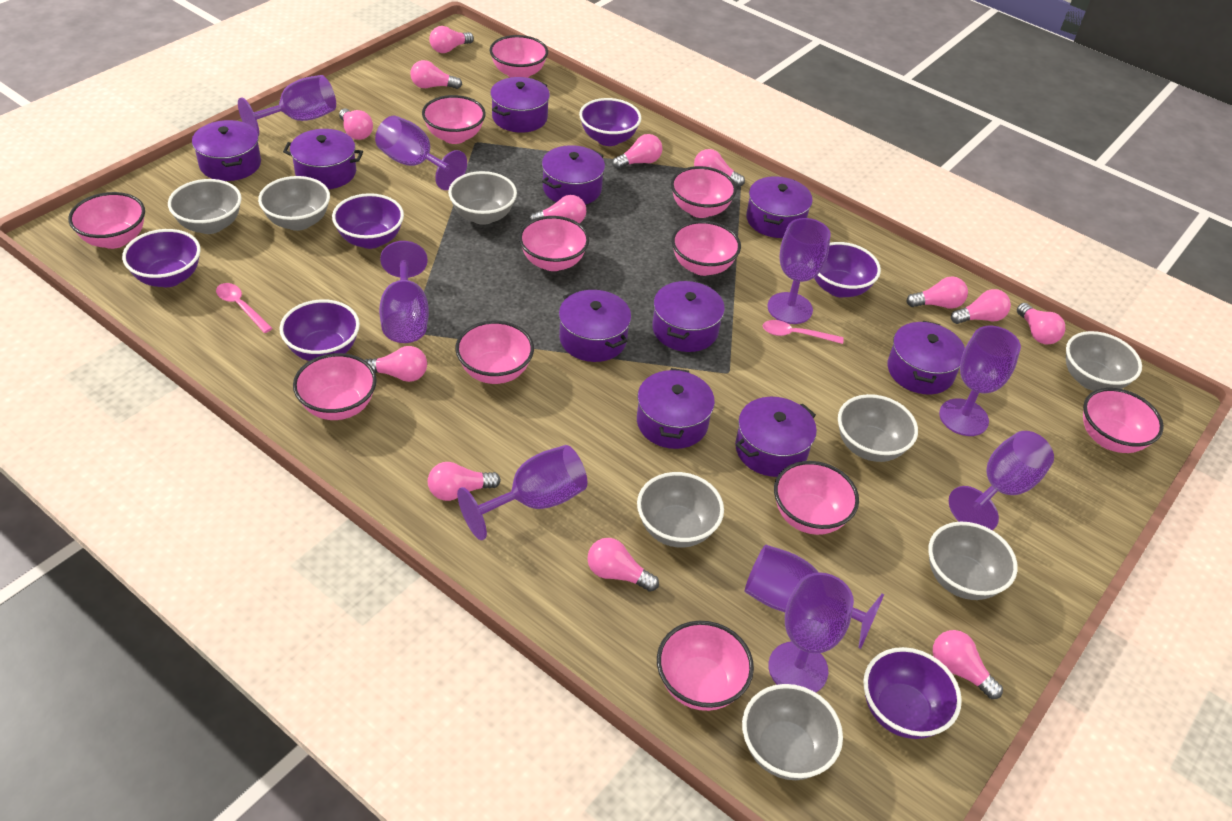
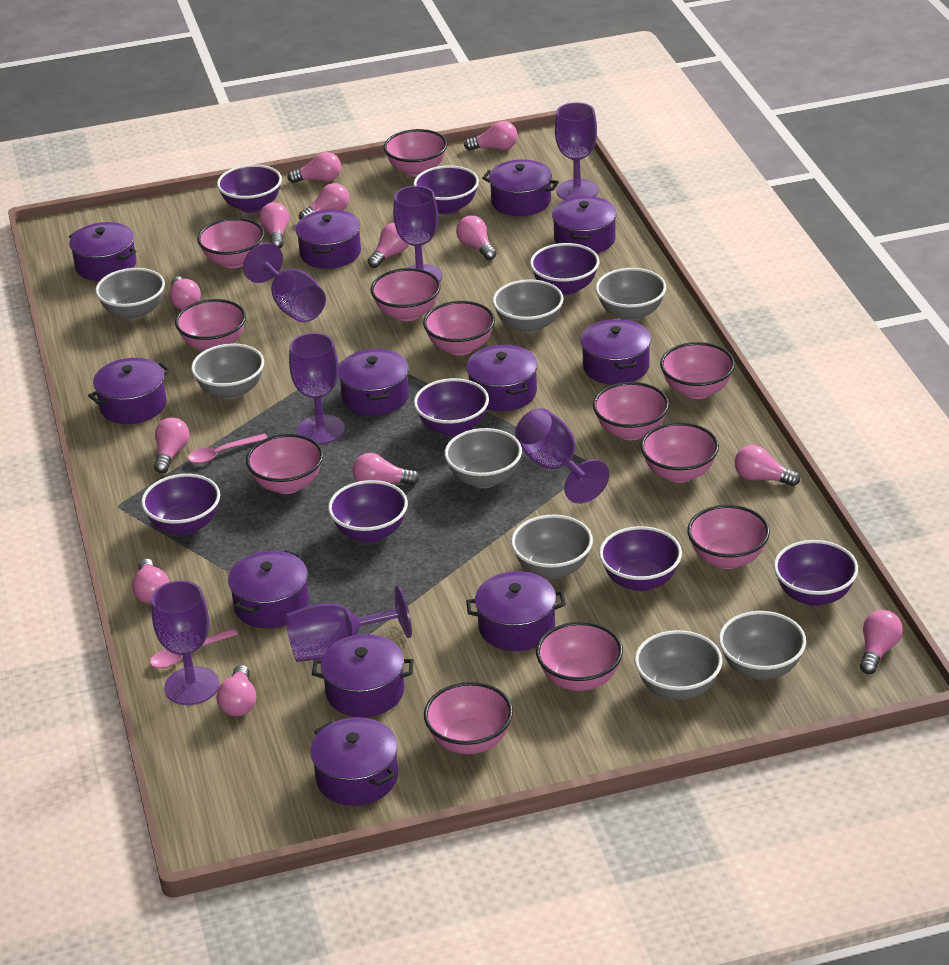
pink bowl: [68,192,145,249] [293,353,377,420] [422,95,486,144] [455,321,534,384] [490,35,548,78] [519,216,589,271] [657,621,754,711] [671,166,737,218] [672,221,741,276] [774,461,859,535] [1083,388,1164,453] = 11 -> [175,299,246,351] [197,218,265,268] [246,434,323,494] [371,268,441,321] [384,129,447,177] [423,301,495,355] [424,682,513,754] [536,622,623,691] [593,382,669,440] [641,422,719,483] [660,342,735,399] [687,505,770,569] = 12
purple bowl: [122,229,201,287] [279,299,360,361] [332,193,404,249] [579,98,641,146] [814,242,881,297] [863,647,962,739] = 6 -> [141,474,220,535] [217,164,282,213] [328,480,408,543] [413,165,479,214] [414,378,489,436] [530,243,599,295] [599,526,682,591] [774,540,858,606] = 8
purple goblet: [238,75,336,137] [375,116,467,190] [379,241,429,343] [457,445,587,540] [745,544,884,649] [767,218,831,324] [768,572,854,693] [939,326,1021,436] [949,431,1054,530] = 9 -> [151,580,219,705] [243,243,326,322] [286,585,412,662] [289,333,345,445] [393,186,442,282] [515,408,609,504] [555,102,598,200] = 7
purple pot: [192,120,261,181] [283,129,363,189] [490,77,550,133] [542,145,605,205] [559,290,631,362] [637,368,715,449] [652,281,725,352] [735,397,817,477] [746,176,813,238] [888,320,965,395] = 10 -> [69,222,137,281] [88,358,170,424] [228,550,309,628] [296,210,361,269] [310,717,398,806] [312,634,414,717] [338,349,409,416] [466,345,538,411] [466,571,566,651] [482,160,559,216] [552,196,617,253] [581,319,651,385] = 12

